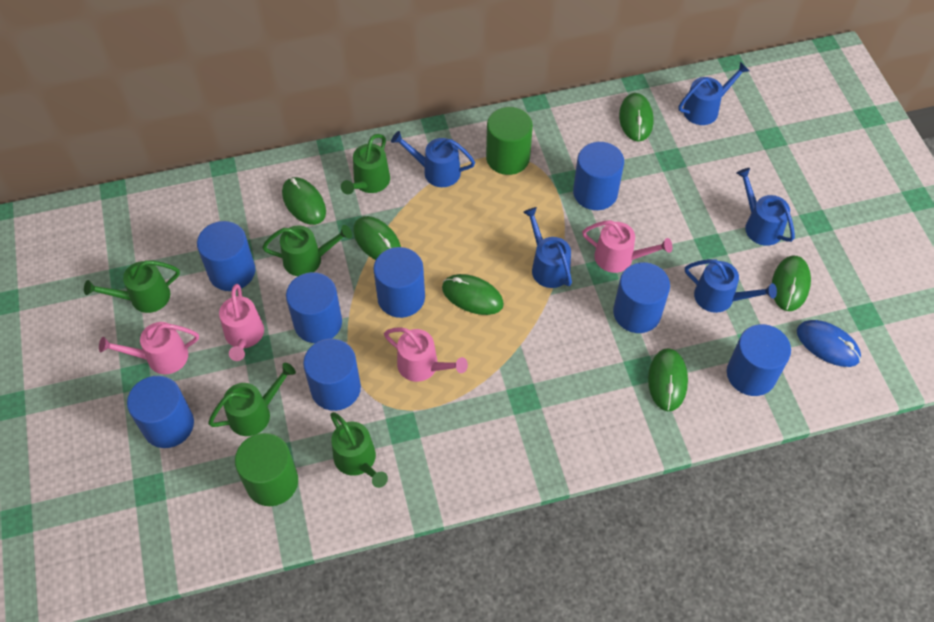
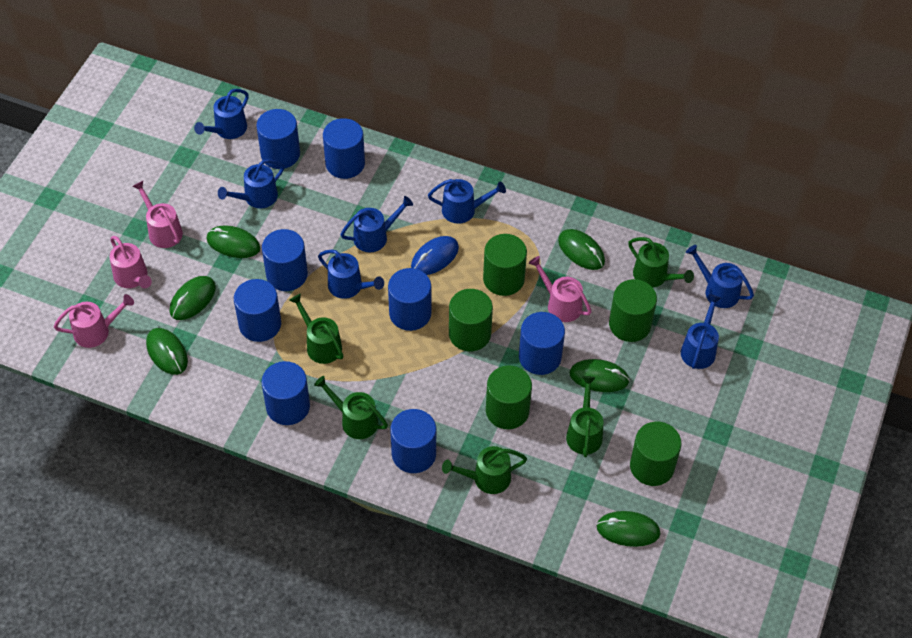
blue watering can: [391,131,475,187] [523,207,572,288] [679,62,749,125] [685,259,777,313] [736,168,795,246] = 5 -> [194,89,249,139] [218,159,284,209] [318,250,384,299] [340,196,413,252] [428,179,506,224] [681,294,721,369] [686,245,754,308] = 7
green cylinder: [235,433,298,506] [486,107,533,175] = 2 -> [449,289,493,351] [483,234,527,296] [486,366,532,429] [609,279,657,342] [630,422,682,486] = 5

